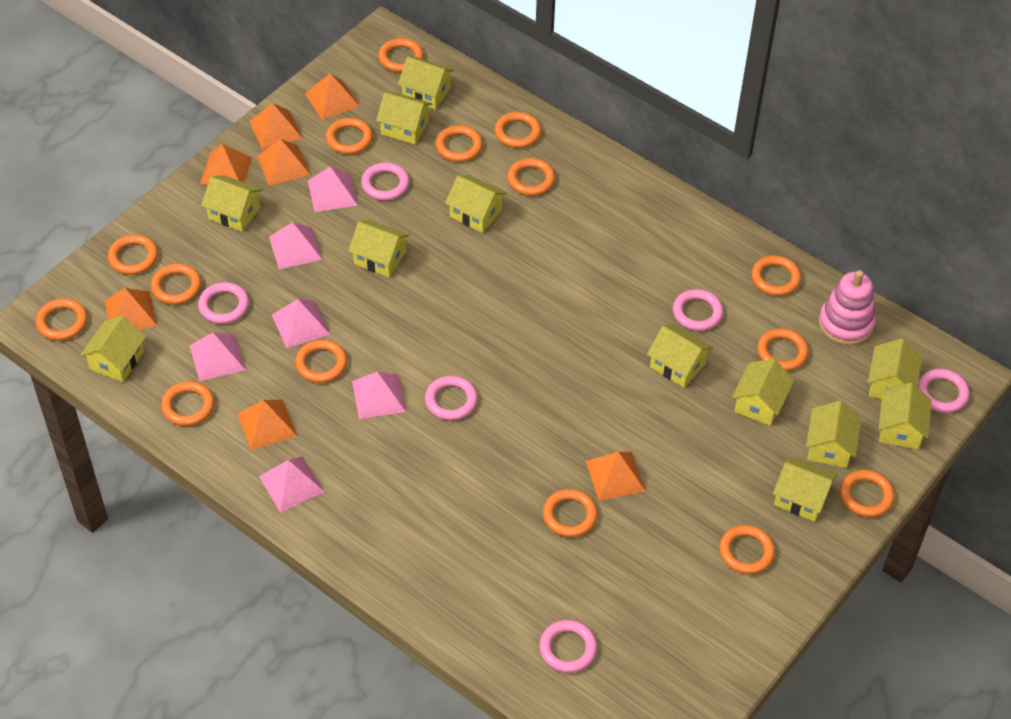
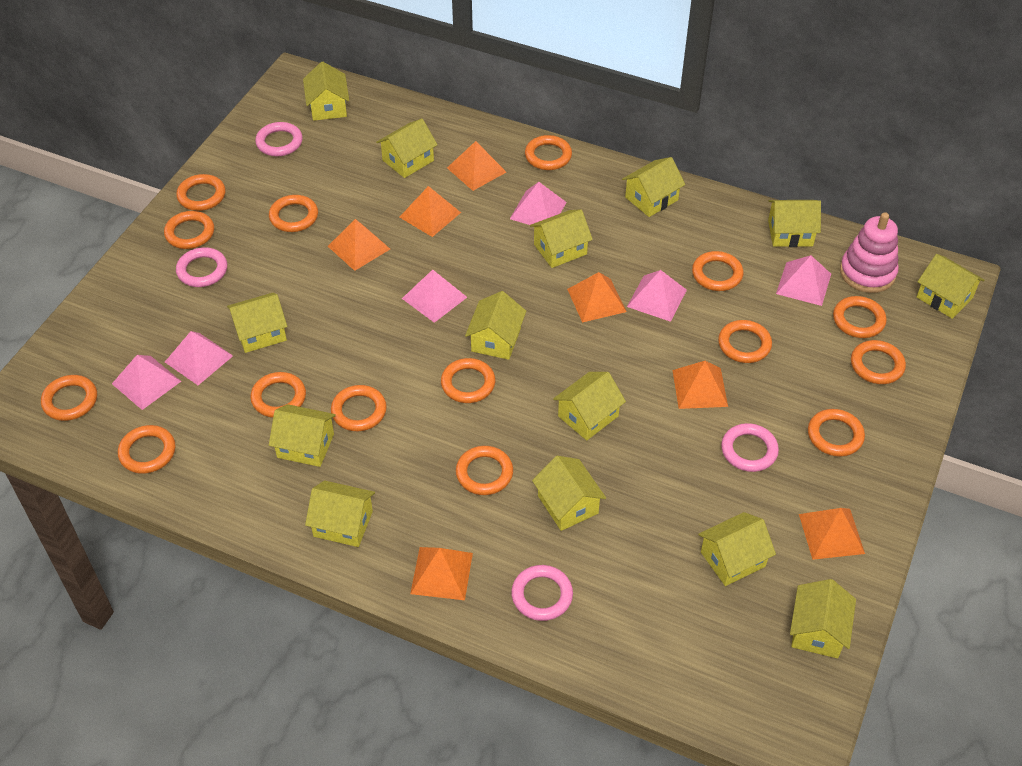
pink ring: [198,282,249,324] [361,162,409,201] [425,376,478,420] [539,620,597,673] [673,289,723,331] [918,369,970,413] = 6 -> [176,247,227,287] [255,122,303,156] [511,565,573,621] [721,423,779,472] = 4
yellow house: [80,315,146,382] [201,175,263,232] [348,220,410,277] [376,92,432,145] [398,56,455,110] [445,175,507,233] [647,324,713,388] [732,359,794,426] [773,456,837,522] [806,401,861,468] [868,339,923,399] [879,382,932,449] = 12 -> [227,292,287,353] [269,404,336,467] [303,61,349,121] [305,480,375,547] [376,118,438,178] [465,291,526,360] [530,209,593,268] [532,456,606,531] [553,372,626,440] [622,157,685,217] [698,512,776,586] [768,200,821,247] [790,579,856,658] [917,254,985,319] = 14

